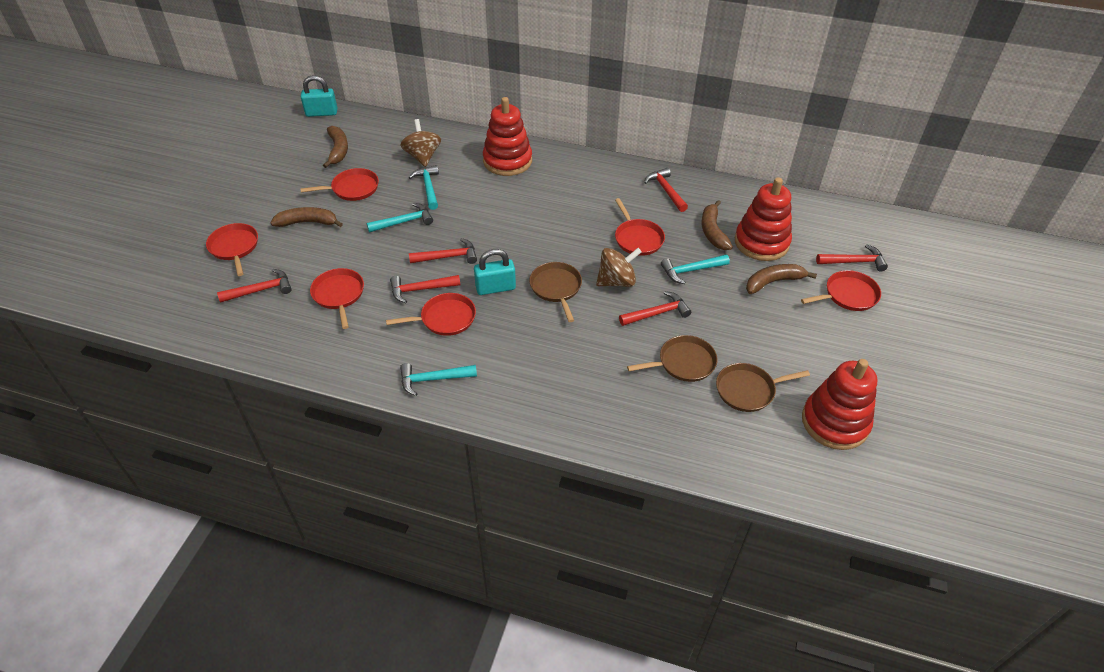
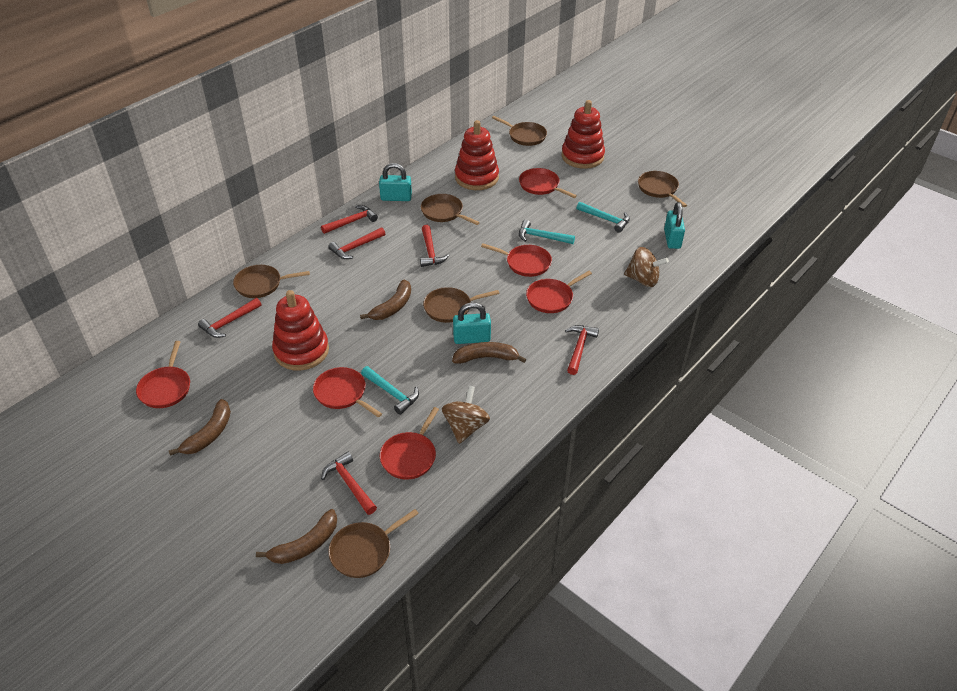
brown pan: [529,262,582,322] [627,335,718,382] [716,363,810,412] = 3 -> [233,265,310,298] [328,509,419,578] [421,194,480,225] [423,287,499,323] [492,116,547,146] [638,171,687,207] = 6
turquoise hammer: [367,203,433,233] [400,363,477,396] [409,165,439,210] [661,255,730,284] = 4 -> [361,366,419,415] [519,220,575,244] [577,202,630,233] = 3
turquoise padlock: [301,75,337,117] [474,249,516,295] = 2 -> [379,163,412,201] [453,302,491,344] [664,202,685,249] = 3

